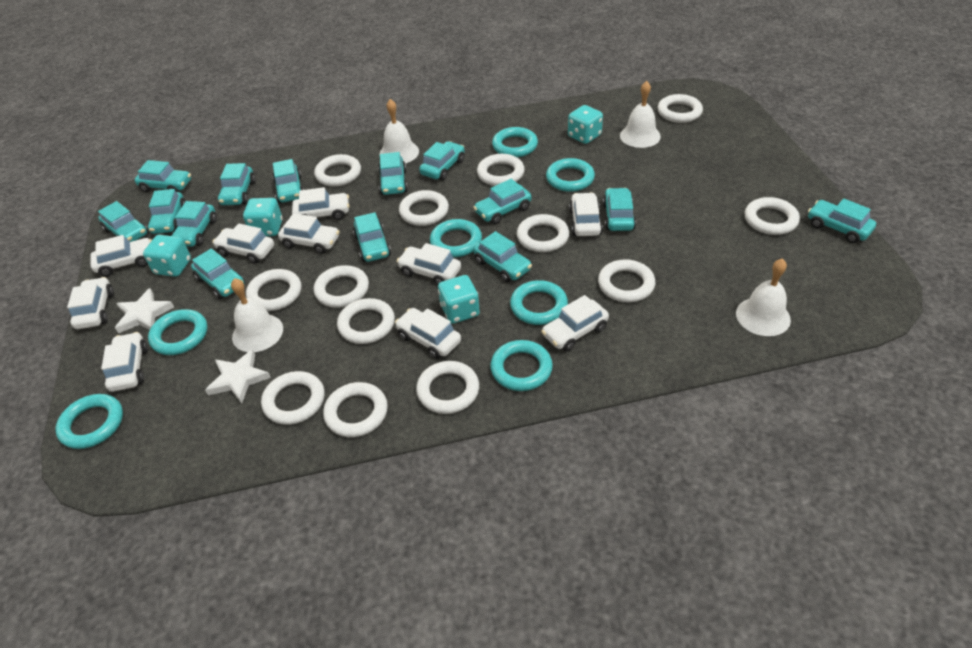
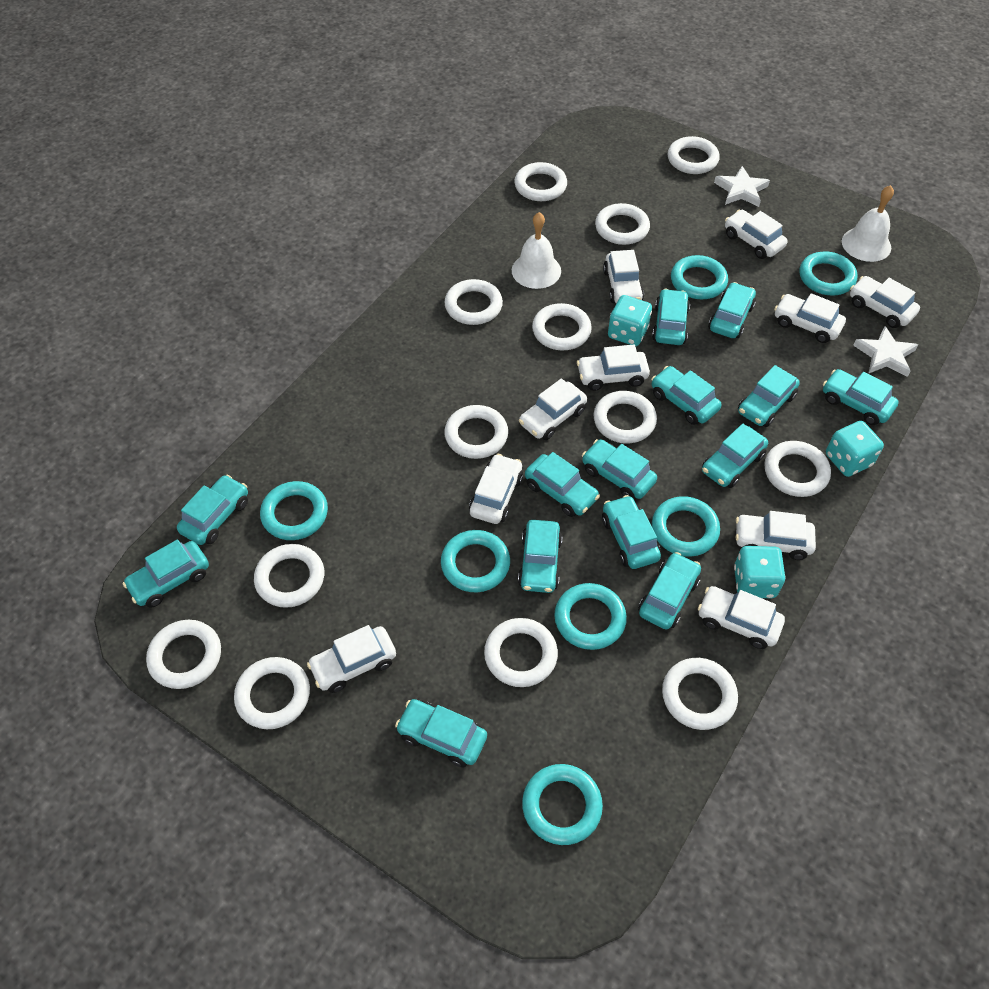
turquoise dice: [143,235,191,277] [243,198,283,236] [438,275,480,324] [568,105,603,144] = 4 -> [608,295,652,346] [734,546,786,598] [826,421,884,477] = 3
white bell: [231,278,283,352] [379,99,419,163] [620,81,661,148] [736,259,791,336] = 4 -> [512,212,561,289] [842,185,894,262] = 2

